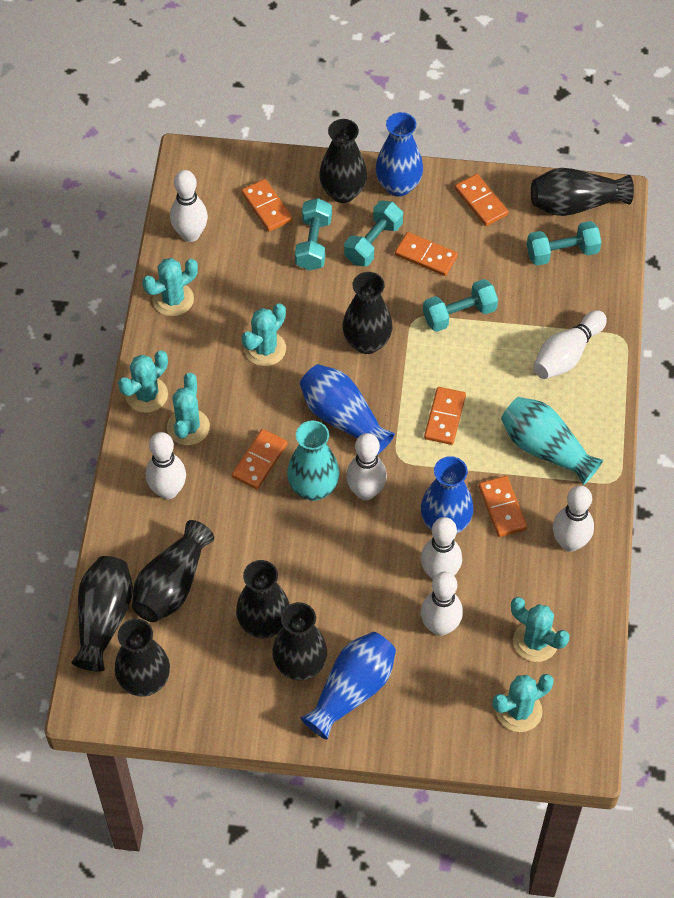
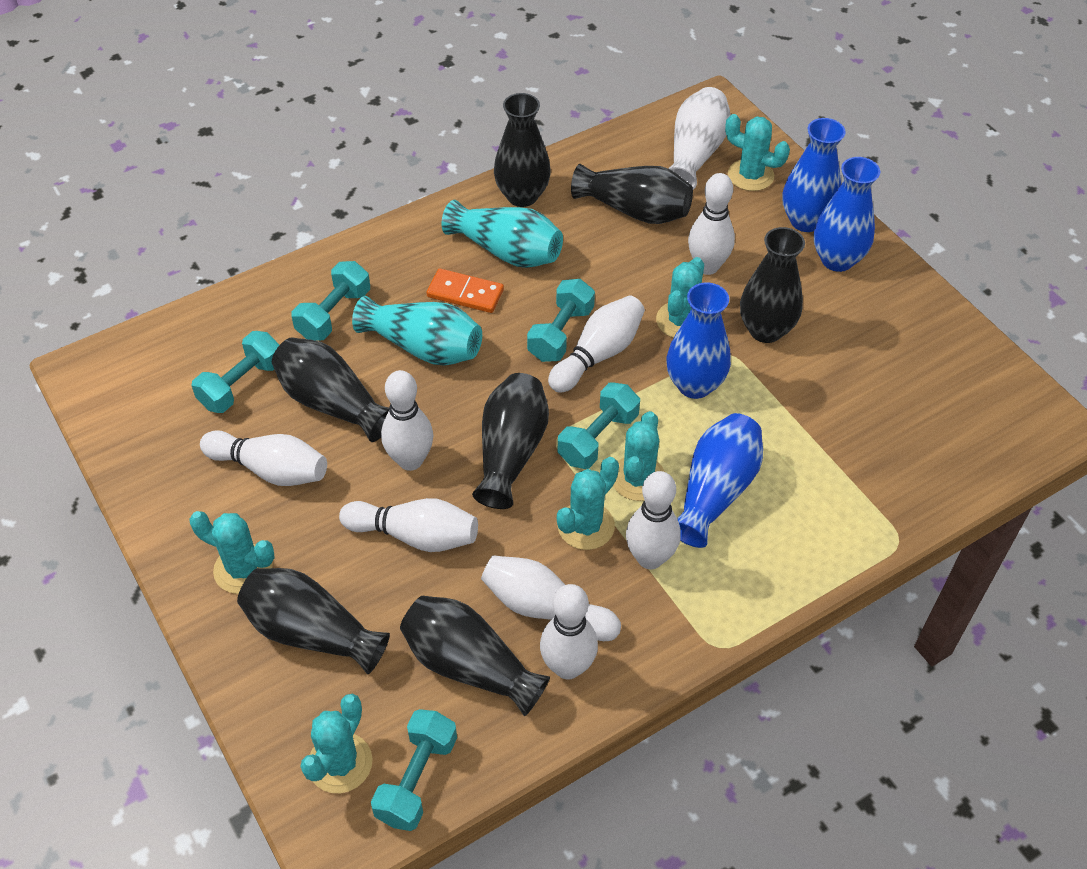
black vase: [71,556,133,672] [115,619,170,696] [132,520,214,622] [236,560,290,638] [272,602,327,680] [319,119,367,203] [342,272,393,354] [531,168,634,216] = 8 -> [237,568,390,674] [272,337,389,442] [400,595,550,716] [472,373,549,509] [494,93,551,207] [571,164,693,224] [740,227,805,343] = 7
orange domino: [232,429,287,489] [241,179,292,231] [395,232,458,276] [424,387,466,445] [455,174,509,226] [479,476,527,537] = 6 -> [426,269,504,313] = 1
turquoise dumbbell: [295,198,332,271] [344,201,403,267] [423,279,498,332] [527,221,601,266] = 4 -> [191,331,279,413] [291,261,370,341] [371,709,457,831] [527,279,595,362] [558,383,640,469] = 5
white bowling pin: [146,432,186,499] [170,170,208,242] [346,433,387,500] [421,517,462,579] [421,572,463,636] [533,310,607,379] [553,486,594,552] = 7 -> [200,430,327,486] [339,498,478,552] [381,370,433,471] [481,555,621,641] [540,584,598,680] [548,295,645,393] [626,471,681,569] [688,173,735,275] = 8
white vase: none = 0 -> [668,87,731,189] = 1

